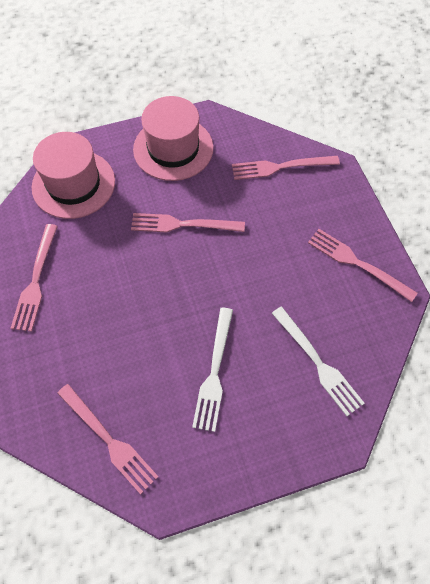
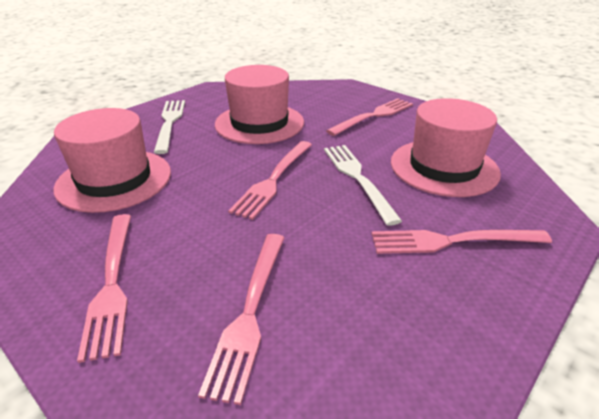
pink hat: [32,132,115,219] [133,96,214,181] = 2 -> [53,108,171,213] [215,65,304,144] [391,98,501,197] = 3

